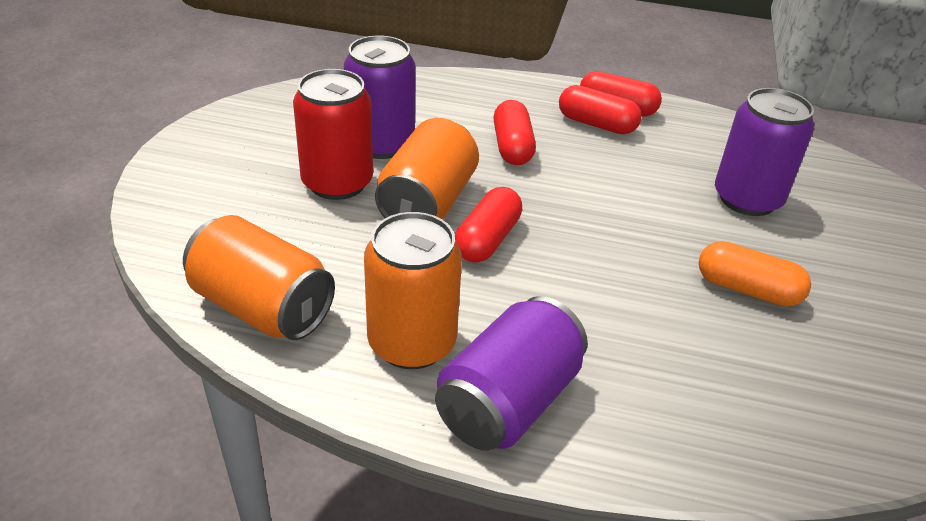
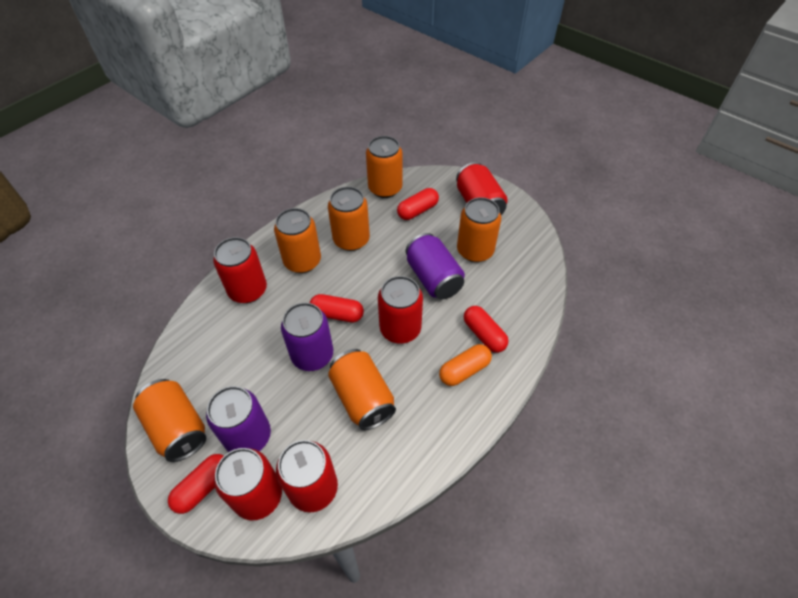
orange can: [183,215,335,340] [364,212,462,369] [375,118,479,220] = 3 -> [133,379,206,462] [274,208,321,273] [328,187,370,251] [328,349,396,430] [366,136,403,198] [457,197,501,262] = 6
red can: [293,69,373,200] = 1 -> [213,237,267,303] [214,448,282,520] [276,440,338,513] [378,276,423,344] [456,162,508,215] = 5

